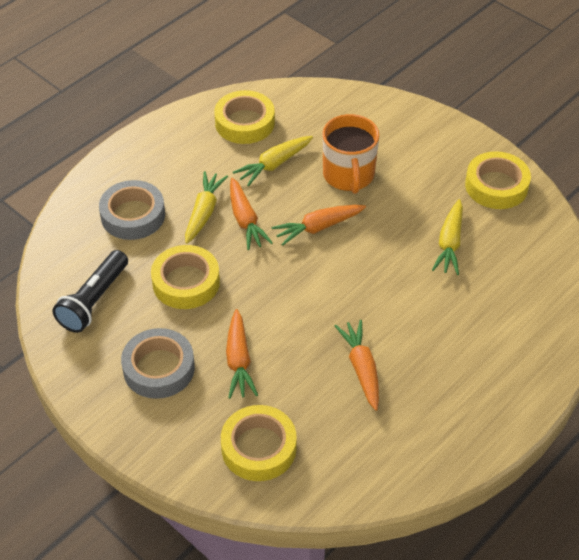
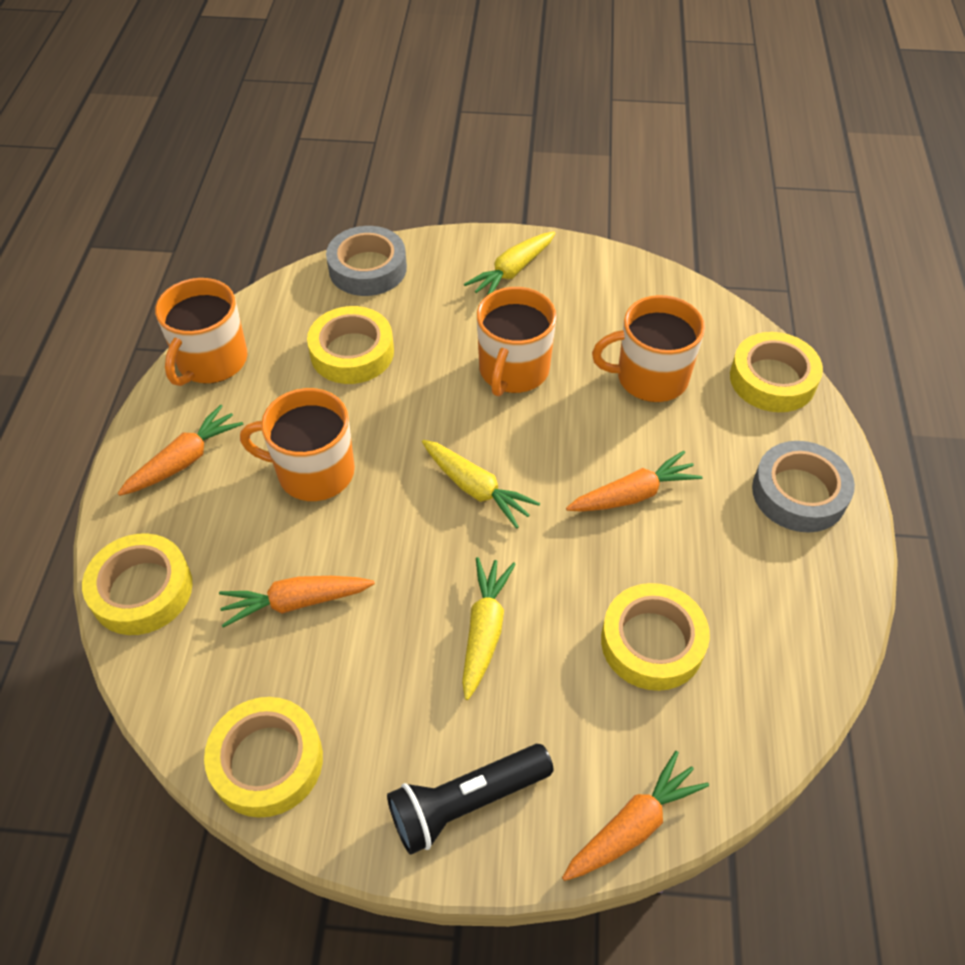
orange mug: [322,114,379,194] = 1 -> [155,278,247,386] [240,388,355,501] [477,287,556,396] [592,295,705,402] = 4
yellow tape: [151,245,220,309] [214,90,275,144] [221,405,297,481] [465,151,531,209] = 4 -> [82,533,193,635] [204,697,323,818] [307,306,394,384] [601,583,710,691] [730,332,823,412] = 5

